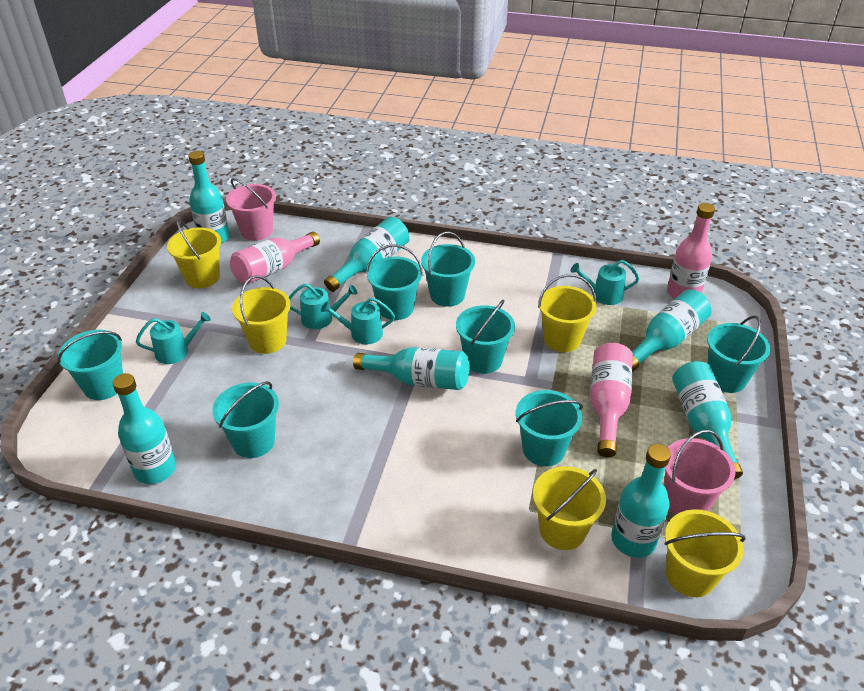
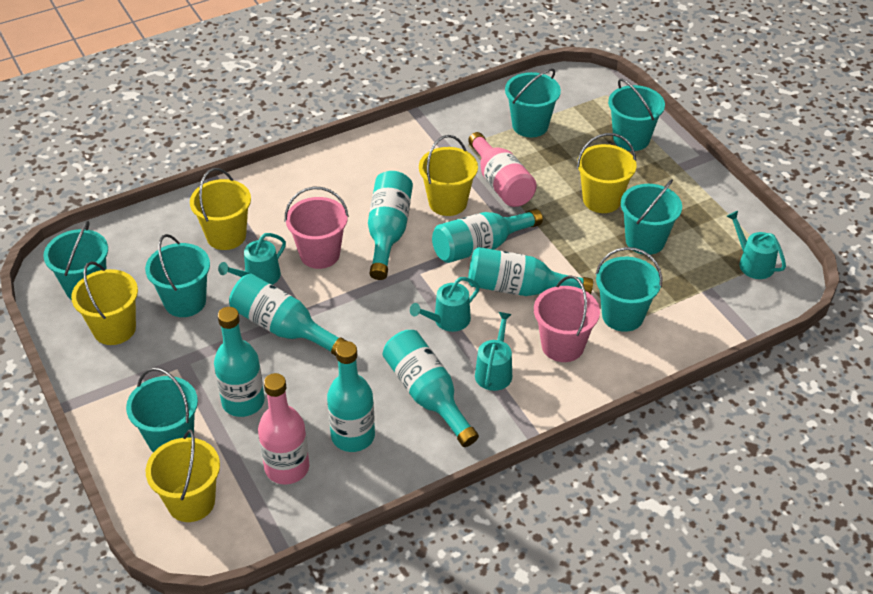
pink bottle: [230,232,320,284] [590,343,633,457] [667,203,715,299] = 3 -> [258,373,309,485] [468,132,537,207] = 2

